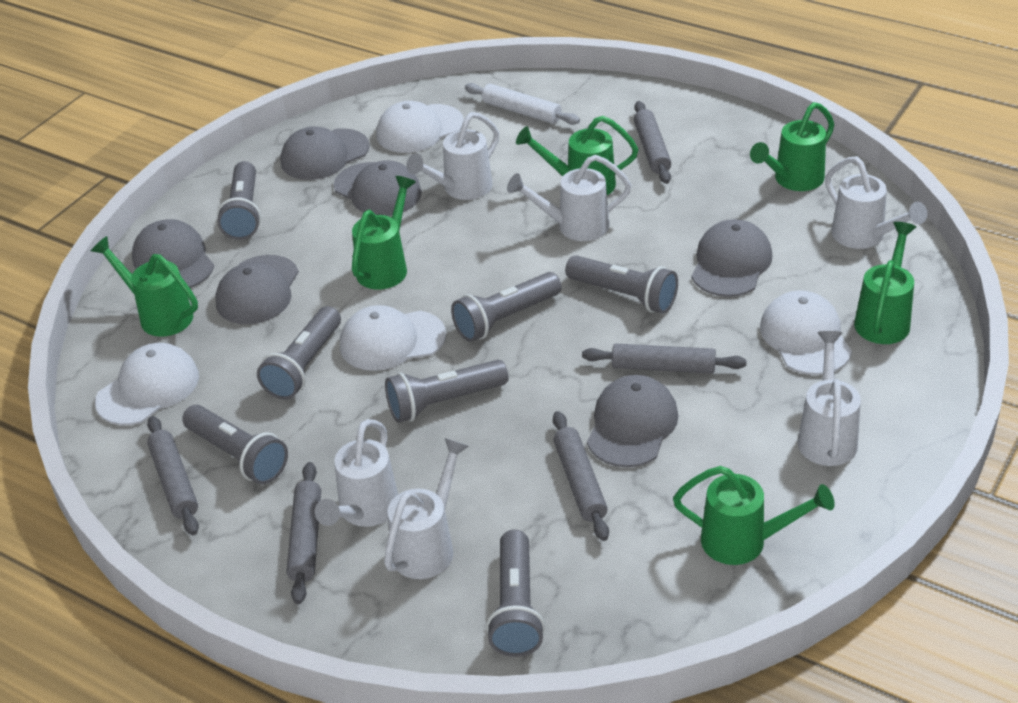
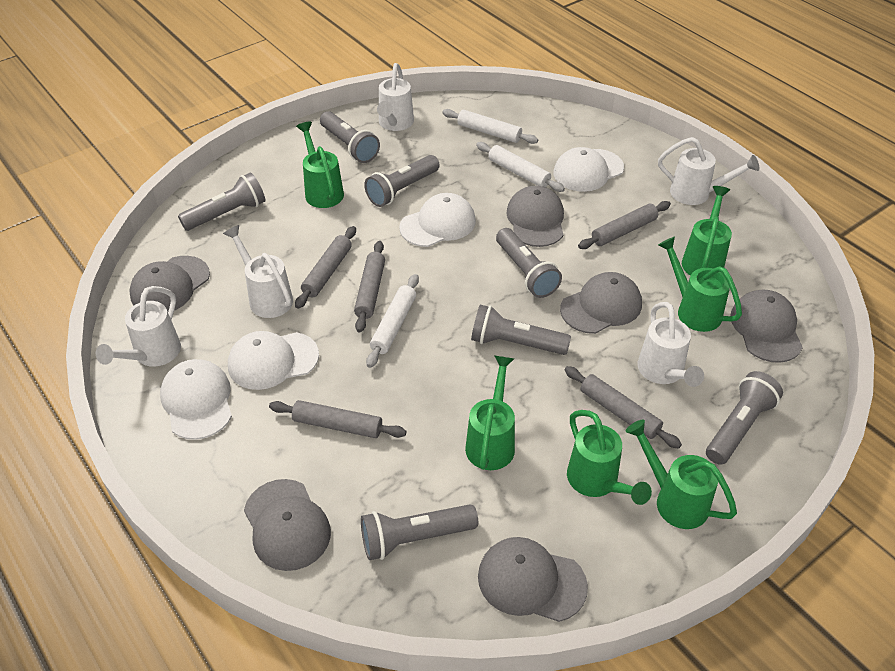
white rolling pin: [465,83,580,125] = 1 -> [366,274,419,368] [442,109,538,144] [476,142,565,192] = 3
white watering can: [315,419,398,527] [384,438,469,579] [406,112,499,200] [507,155,632,241] [798,331,861,466] [825,156,927,249] = 6 -> [96,286,181,367] [223,225,293,318] [377,63,414,131] [637,302,704,387] [658,137,759,205] = 5

